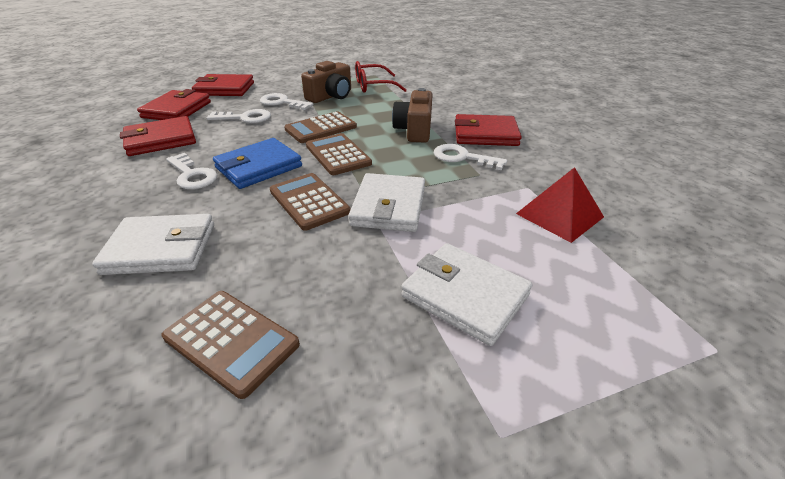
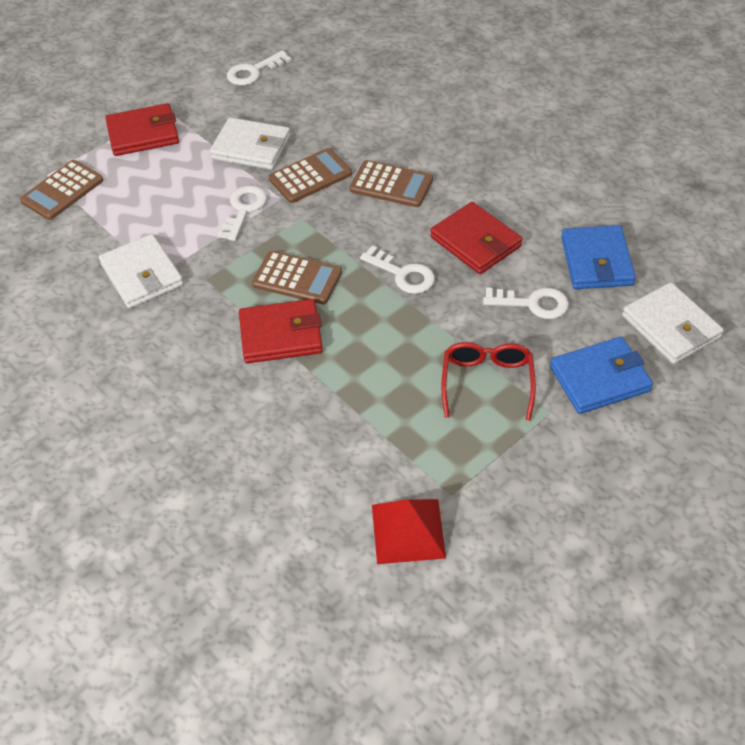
blue wallet: [213,138,302,189] = 1 -> [550,337,653,414] [561,225,636,289] = 2
brown camera: [301,61,351,103] [392,88,432,143] = 2 -> none = 0
red wallet: [120,116,196,156] [137,89,211,120] [192,74,254,96] [455,114,522,146] = 4 -> [106,103,179,156] [239,299,323,363] [430,202,522,274] = 3

